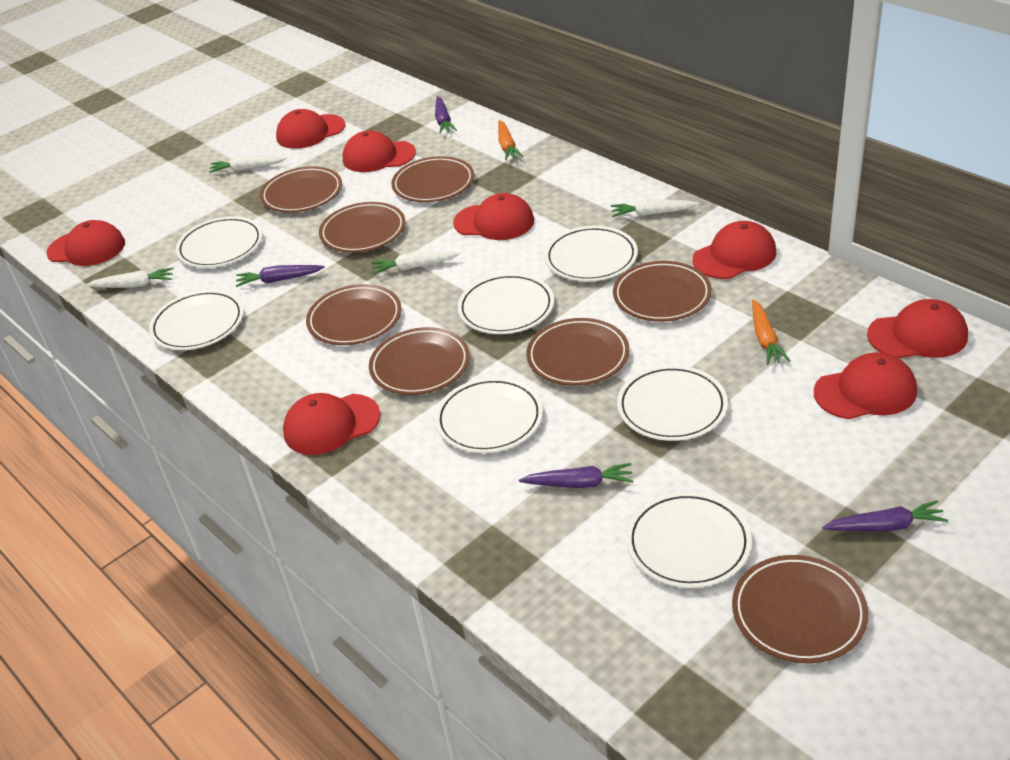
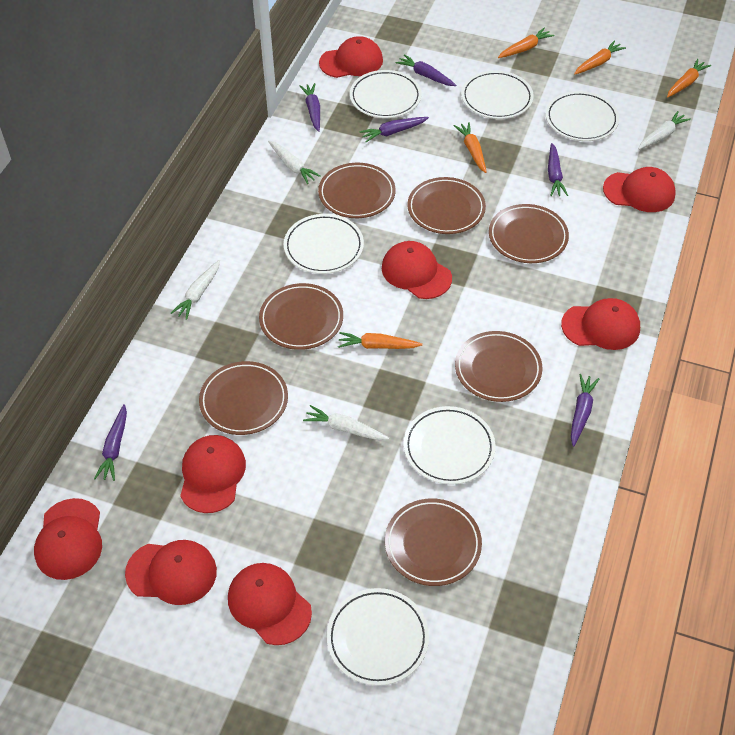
brown plate: [260,166,342,213] [306,284,402,345] [319,202,405,253] [369,327,470,395] [391,156,474,202] [526,318,629,386] [613,261,712,322] [732,555,868,664] = 8 -> [199,361,288,435] [259,283,343,350] [318,163,396,218] [385,499,482,586] [407,177,486,234] [455,331,542,402] [489,204,569,263] = 7
orange carrot: [498,120,523,161] [752,299,791,365] = 2 -> [338,332,423,349] [454,122,487,173] [498,28,554,58] [574,40,626,74] [667,59,711,98] = 5
purple carrot: [236,265,325,287] [435,96,457,134] [519,463,633,488] [822,500,948,532] = 4 -> [94,404,127,481] [299,83,320,132] [359,117,429,142] [395,54,457,86] [548,143,568,196] [571,374,599,447] = 6
white plate: [149,290,244,350] [176,216,263,268] [435,377,543,453] [458,273,554,334] [544,226,638,281] [617,365,728,441] [626,492,752,588] = 7 -> [284,214,364,274] [327,588,429,686] [350,70,421,118] [404,406,495,485] [461,71,534,119] [546,91,619,141] = 6

